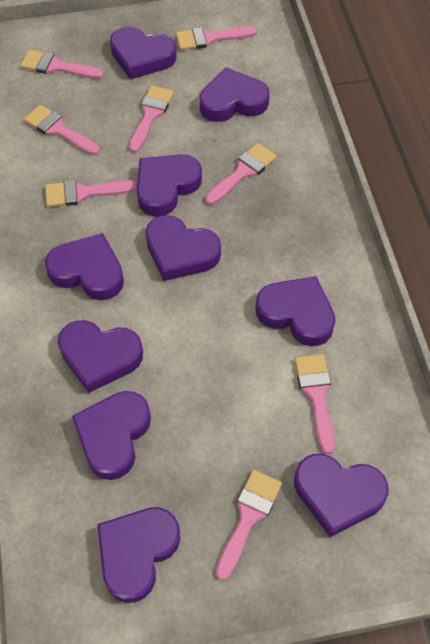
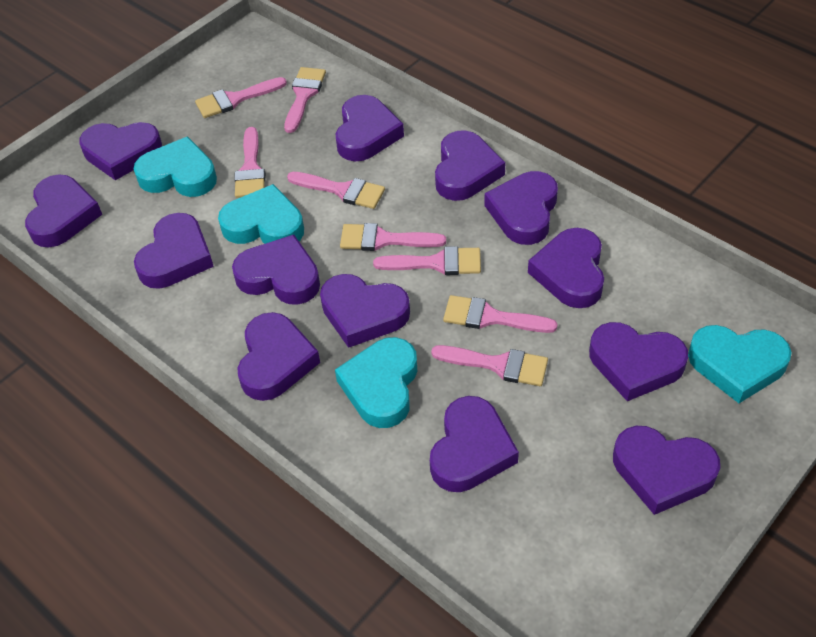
purple heart: [45,233,124,300] [58,320,143,393] [72,391,151,480] [97,507,180,603] [110,27,177,79] [137,154,202,217] [145,215,221,281] [200,67,270,122] [256,276,336,346] [294,454,389,537] = 10 -> [25,174,102,247] [79,122,162,180] [134,213,214,289] [232,235,320,305] [237,312,320,401] [320,274,410,348] [335,95,404,161] [430,396,519,492] [435,130,506,201] [484,171,558,245] [528,228,604,308] [589,322,688,401] [613,426,720,515] = 13
turquoise heart: none = 0 -> [134,136,217,197] [218,184,304,244] [335,337,417,428] [688,325,792,403] = 4

